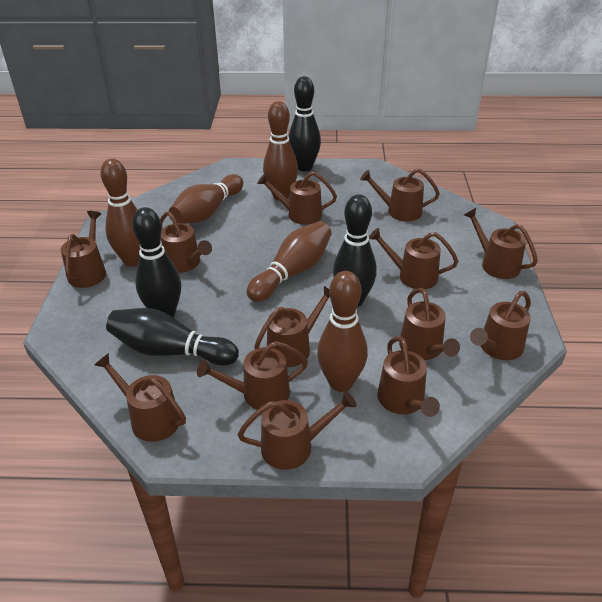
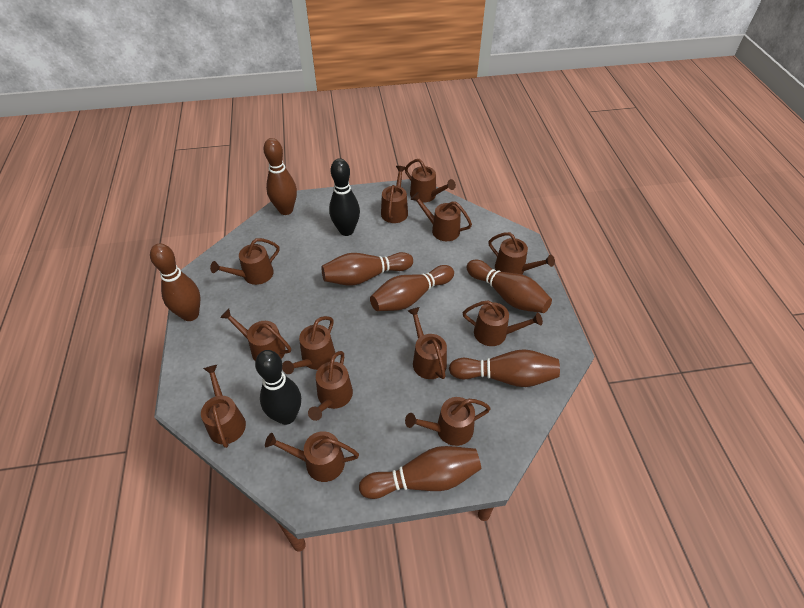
black bowling pin: [106,308,239,366] [132,207,181,317] [288,76,321,172] [333,194,377,307] = 4 -> [255,350,301,425] [329,158,360,236] = 2
brown bowling pin: [100,158,140,267] [169,174,243,224] [247,221,332,302] [263,101,298,200] [317,271,368,392] = 5 -> [150,244,200,321] [264,138,297,215] [322,252,413,285] [359,446,481,499] [370,265,454,311] [449,349,560,387] [467,260,552,313] = 7

